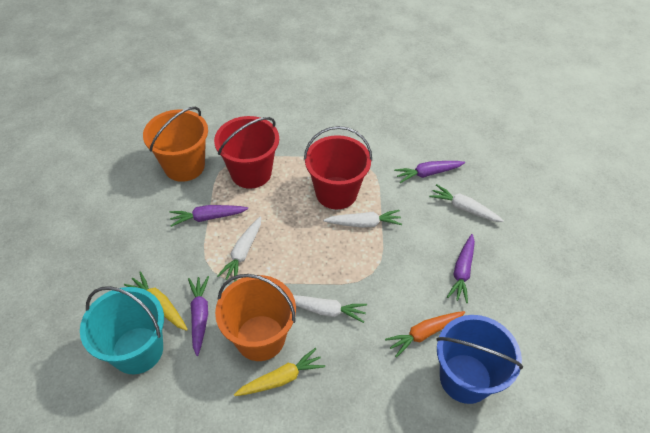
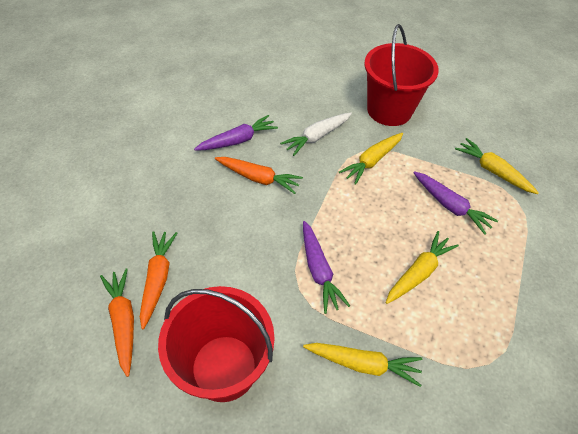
blue bucket: [436,315,523,404] = 1 -> none = 0
orange bucket: [143,107,208,182] [215,274,296,361] = 2 -> none = 0
orange carrot: [385,311,465,358] = 1 -> [100,268,134,377] [140,231,177,329] [215,157,303,194] = 3
purple carrot: [170,205,248,227] [188,276,209,356] [394,161,465,183] [447,234,475,303] = 4 -> [194,115,278,151] [303,221,350,314] [413,171,498,235] = 3
turquoise bucket: [80,286,164,374] = 1 -> none = 0
white carrot: [217,216,261,282] [293,295,367,323] [323,210,402,228] [429,184,504,222] = 4 -> [280,113,352,156] = 1
yellow carrot: [124,272,188,331] [234,348,325,396] = 2 -> [303,343,422,387] [339,133,403,185] [386,231,459,304] [455,138,539,194] = 4

